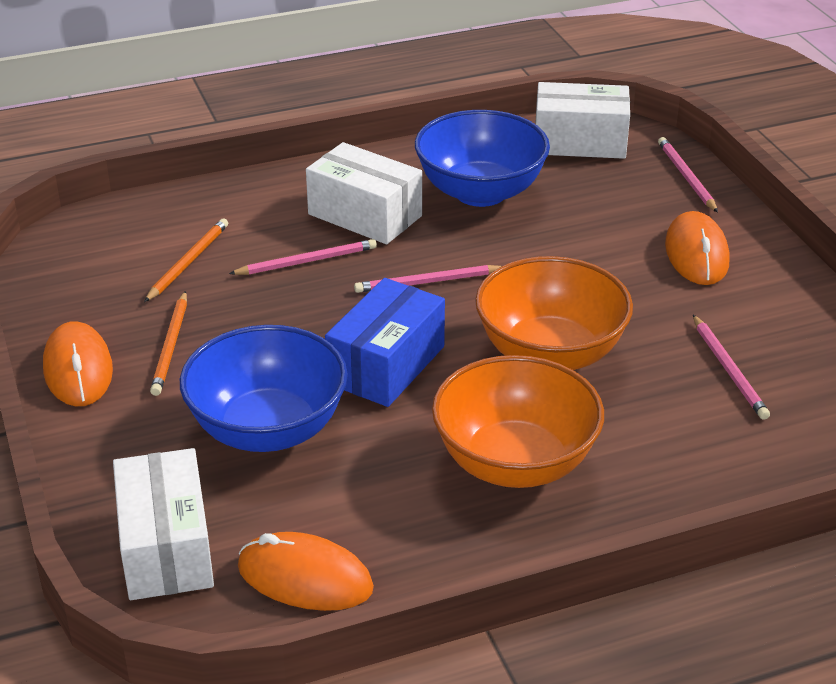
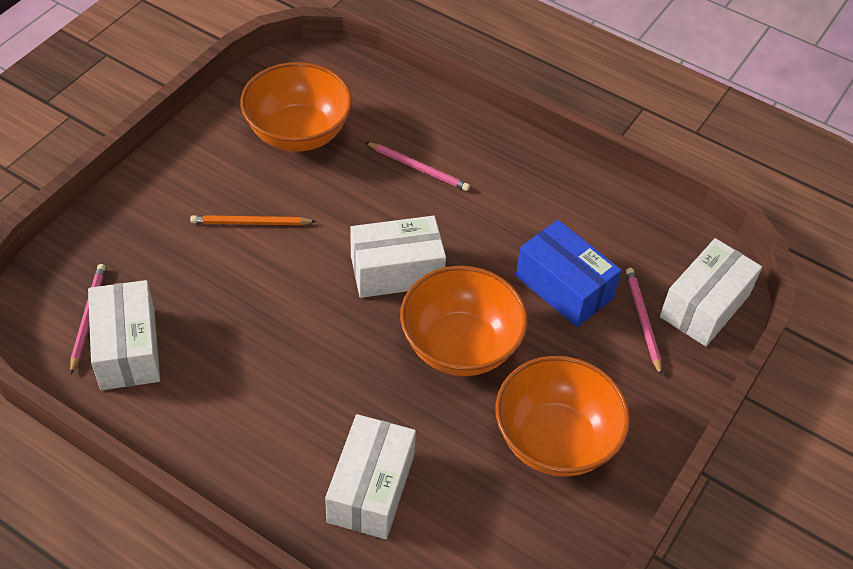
blue bowl: [180,325,348,452] [415,110,550,207] = 2 -> none = 0
orange bowl: [432,355,604,488] [475,256,633,370] = 2 -> [240,62,352,152] [400,266,528,376] [495,356,630,477] = 3
orange mouse: [43,321,113,406] [238,532,374,611] [665,211,729,285] = 3 -> none = 0
orange pencil: [144,219,228,302] [150,291,187,396] = 2 -> [190,215,316,225] = 1
pink pencil: [229,239,377,275] [354,265,502,293] [658,137,718,213] [693,315,770,420] = 4 -> [70,264,106,374] [366,142,470,191] [626,268,662,375] = 3
white box: [113,448,214,600] [306,142,422,244] [535,82,630,159] = 3 -> [88,280,160,390] [325,414,416,539] [350,216,446,298] [660,238,762,347] = 4

